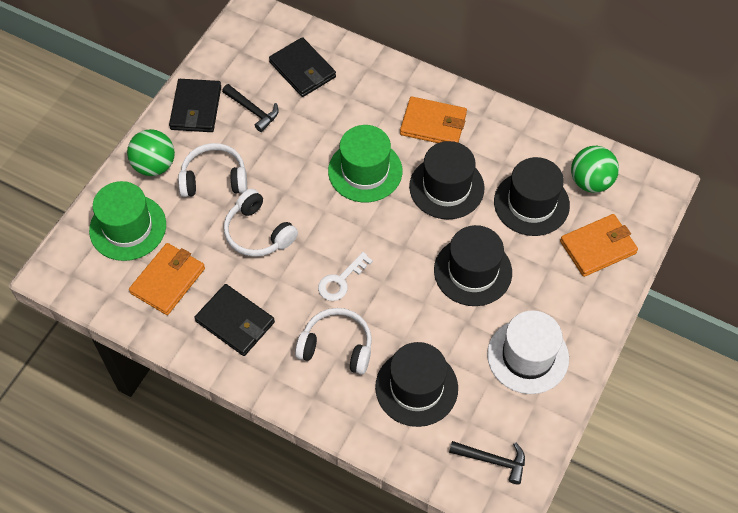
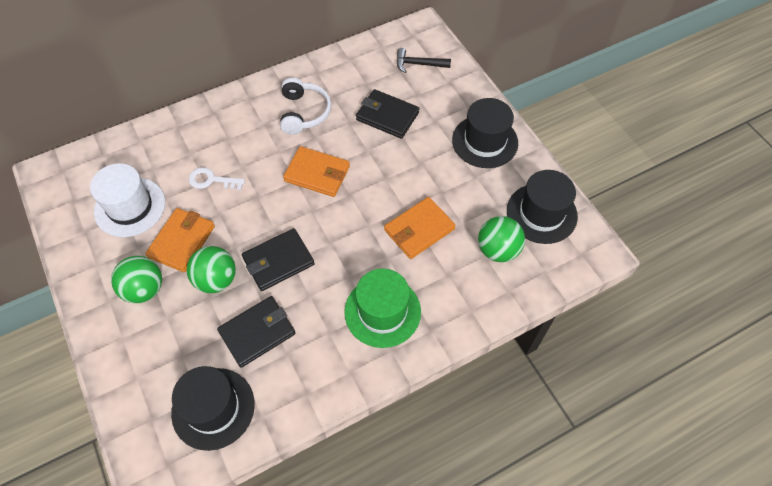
black hammer: [222,84,279,132] [449,441,525,484] = 2 -> [397,48,451,73] = 1
black hat: [375,342,458,427] [409,141,485,219] [434,225,512,306] [494,157,570,236] = 4 -> [171,366,255,451] [452,98,518,168] [507,170,578,244] = 3
green ball: [127,129,175,176] [571,146,619,193] = 2 -> [111,256,162,303] [187,246,236,293] [478,216,525,262] = 3
green hat: [89,181,166,261] [328,125,402,202] = 2 -> [344,268,421,348] = 1
white headphones: [178,143,247,197] [224,189,298,257] [295,308,372,374] = 3 -> [280,78,331,135] = 1

